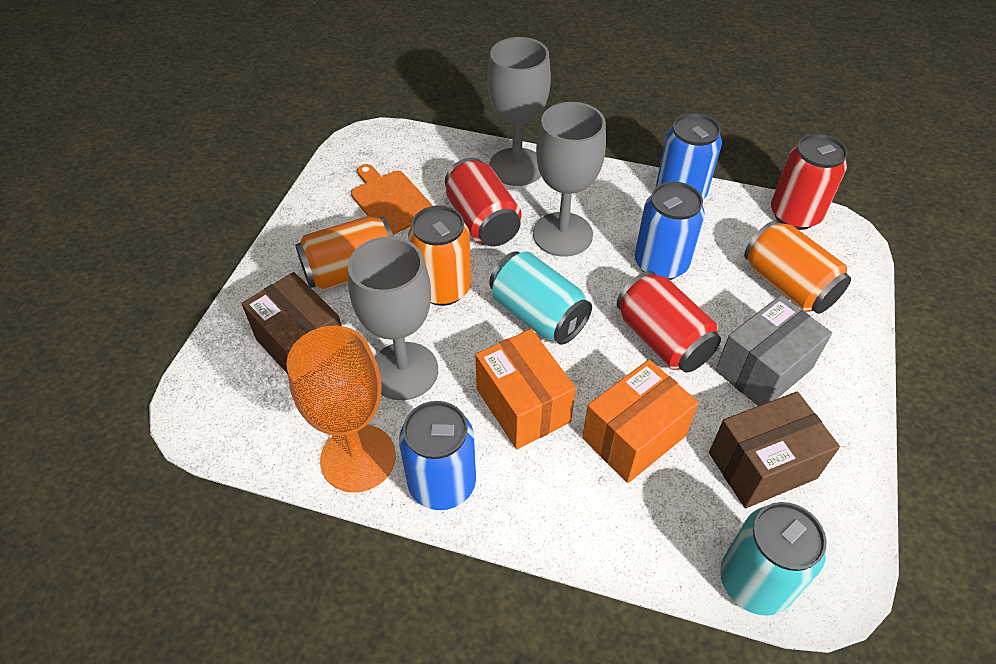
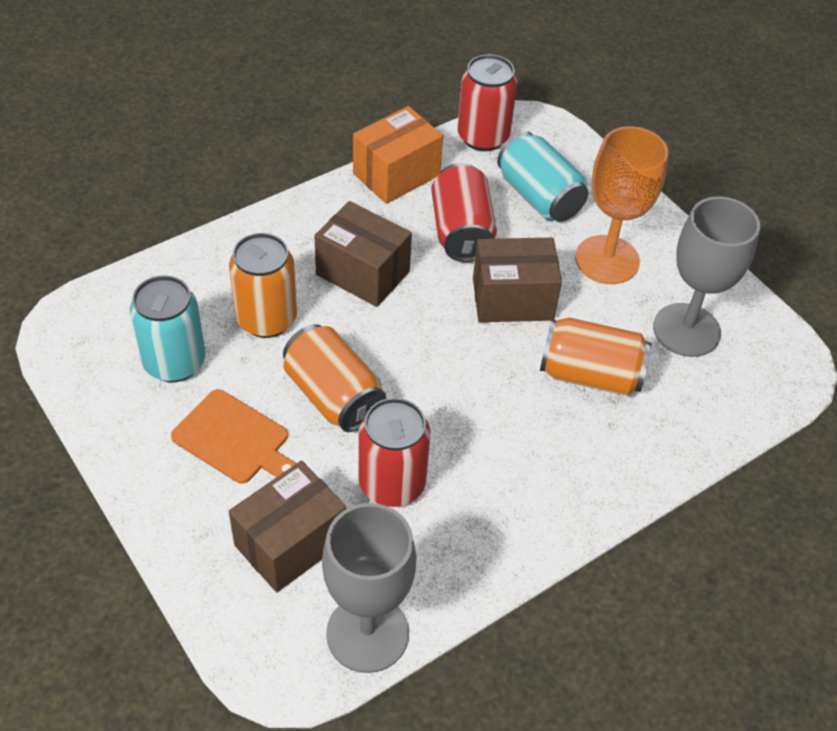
blue can: [399,401,476,510] [635,182,705,280] [656,113,722,200] = 3 -> none = 0
brown box: [242,272,341,374] [709,392,840,508] = 2 -> [229,461,346,592] [314,201,412,307] [473,238,562,322] = 3
grey box: [715,295,832,406] = 1 -> none = 0
grey goblet: [348,237,438,400] [487,37,551,186] [533,102,606,257] = 3 -> [322,503,416,673] [653,196,760,357] = 2
orange box: [475,329,576,449] [582,360,699,483] = 2 -> [353,106,443,204] = 1

